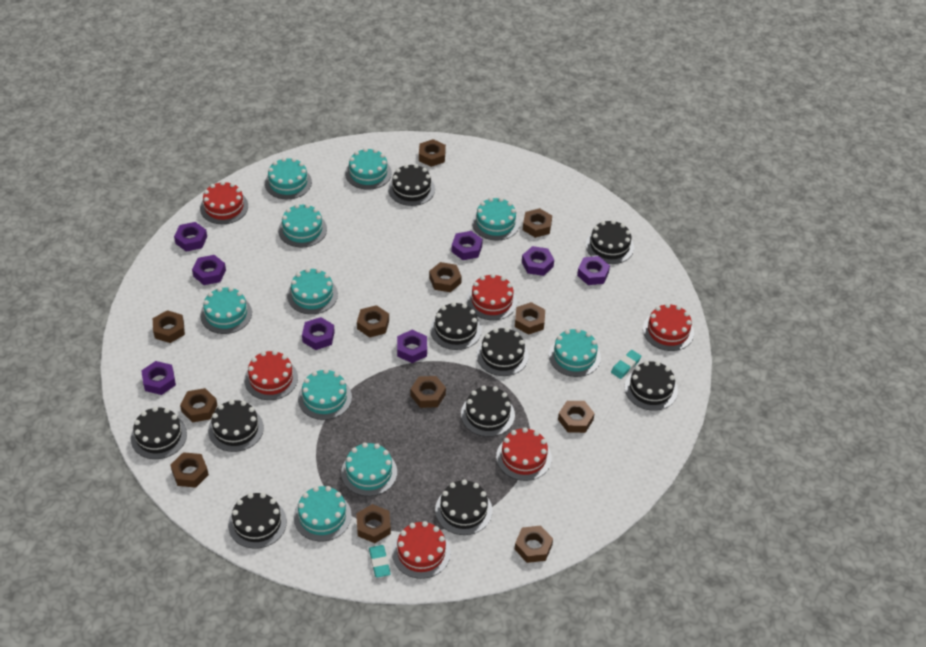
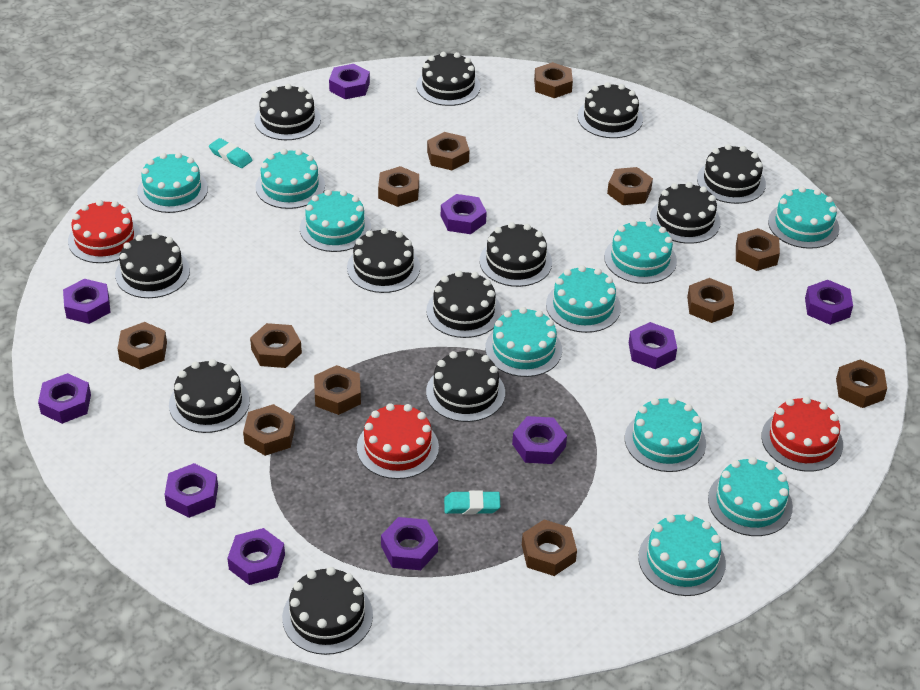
black cake: [131,407,187,459] [208,400,264,452] [228,493,287,549] [388,164,435,206] [430,302,482,350] [435,479,492,535] [461,386,515,437] [476,328,529,376] [586,220,634,264] [625,361,678,411] = 10 -> [115,233,190,298] [169,359,250,433] [255,84,321,140] [282,567,373,655] [347,228,420,293] [416,52,480,106] [426,271,502,338] [426,350,505,422] [480,222,552,287] [578,82,643,138] [650,182,721,244] [697,144,766,204] = 12
purple nut: [141,361,176,395] [174,222,207,252] [192,255,226,285] [302,317,335,350] [397,330,427,363] [451,231,483,260] [522,246,554,276] [577,256,610,285] = 8 -> [38,373,91,424] [63,279,111,324] [165,463,218,518] [227,528,285,585] [329,64,370,99] [381,517,438,570] [441,194,487,234] [512,416,567,464] [629,322,677,369] [805,280,853,325] = 10
red cake: [200,181,248,224] [244,350,298,400] [392,521,451,579] [467,274,517,320] [496,427,552,481] [643,303,694,351] = 6 -> [68,200,141,263] [357,403,439,479] [761,397,843,472] = 3

